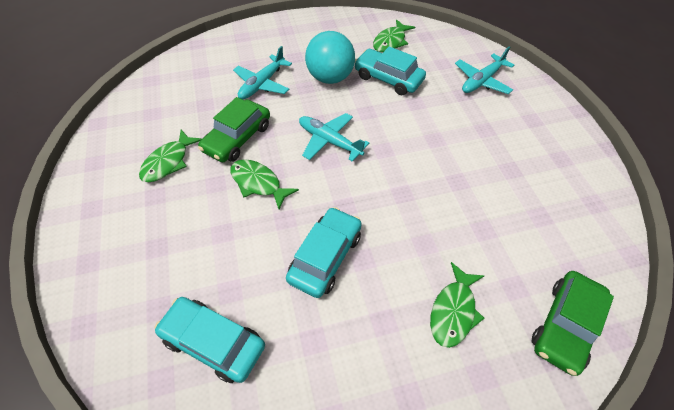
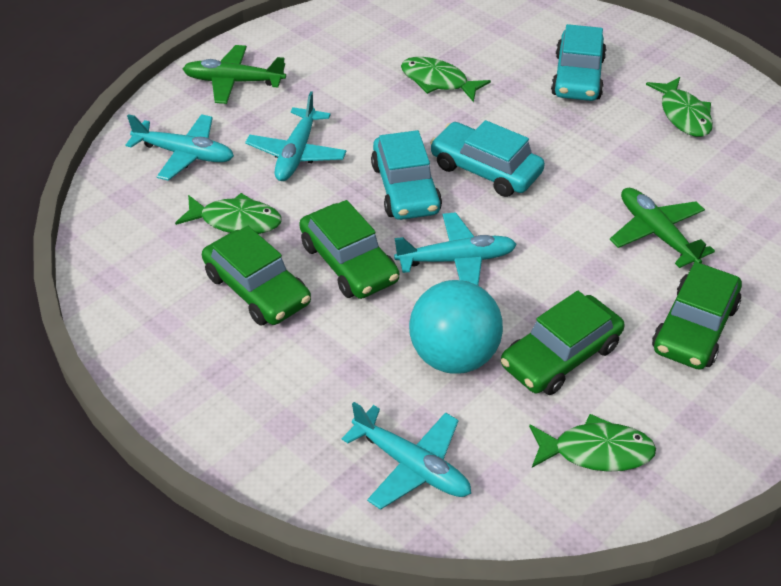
green car: [198,97,270,162] [531,271,614,376] = 2 -> [202,226,311,326] [299,200,399,299] [501,291,625,395] [652,262,742,370] = 4
green plane: none = 0 -> [183,45,286,104] [610,187,715,268] = 2
turquoise plane: [233,46,292,99] [299,113,369,162] [455,47,514,94] = 3 -> [125,114,234,181] [245,91,347,181] [342,402,471,510] [394,212,517,285] = 4

